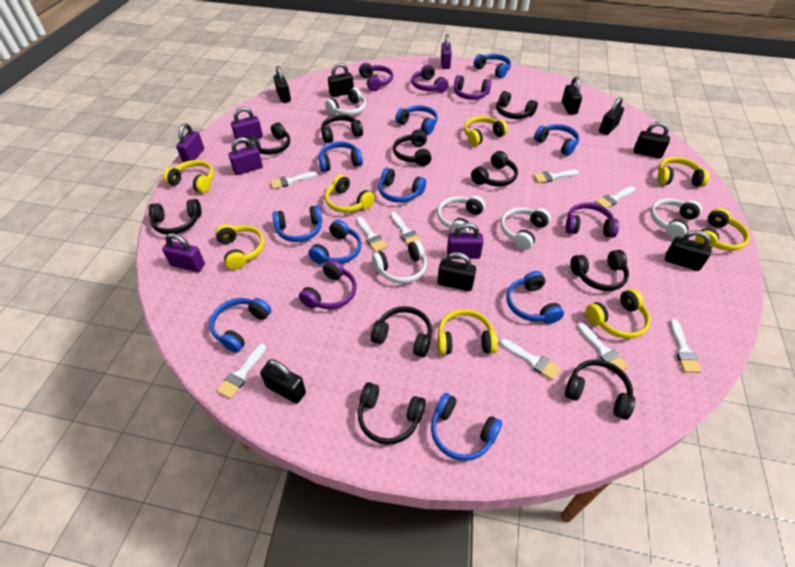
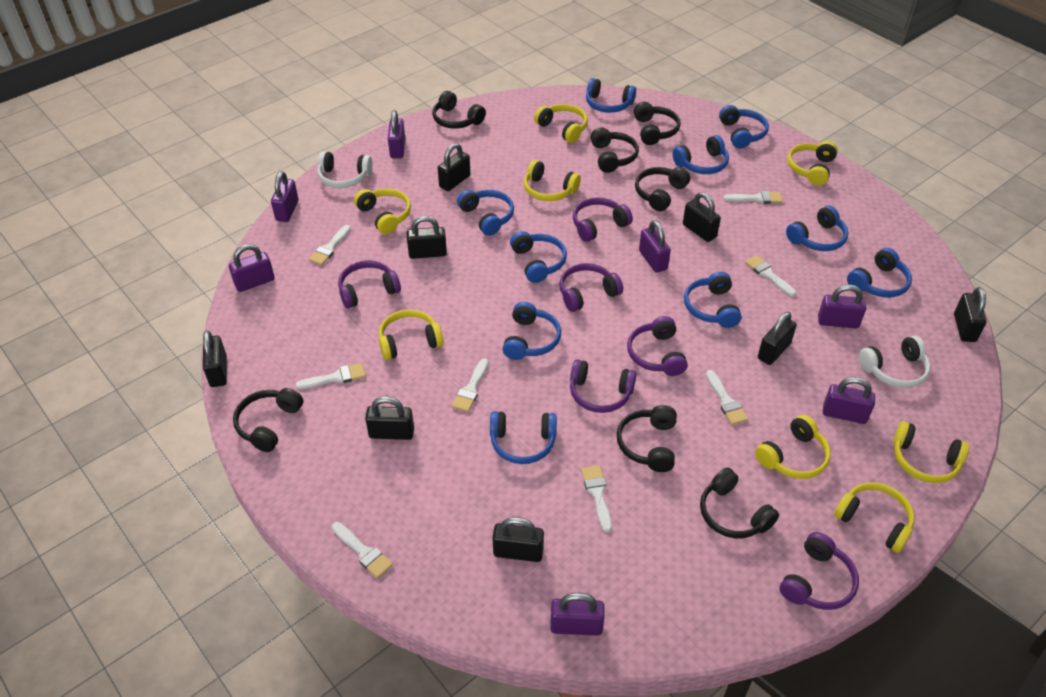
black headphones: [148,199,202,235] [245,122,290,155] [321,115,363,143] [358,382,426,445] [371,306,432,357] [393,130,432,166] [471,151,518,187] [496,91,538,119] [565,359,635,420] [570,250,629,291] = 10 -> [233,388,303,452] [432,91,486,129] [591,127,639,173] [617,405,677,472] [634,102,681,145] [635,167,690,211] [700,468,779,538] = 7
purple headphones: [299,259,357,309] [359,63,393,91] [411,64,449,93] [454,75,491,100] [566,202,619,238] = 5 -> [338,260,401,308] [559,263,623,312] [570,359,636,413] [573,197,633,242] [627,316,688,376] [780,532,859,610] = 6
purple padlock: [162,233,205,272] [176,123,204,162] [228,137,263,175] [231,107,263,144] [441,34,452,69] [447,223,484,259] = 6 -> [229,244,275,292] [271,171,299,222] [388,110,405,158] [550,593,605,636] [639,220,671,273] [818,285,866,329] [823,377,875,424] = 7
white brush: [217,344,266,399] [270,171,317,189] [356,216,387,252] [390,212,422,245] [500,339,561,380] [533,170,579,183] [577,322,628,374] [596,186,635,208] [670,319,702,373] = 9 -> [296,363,366,389] [309,225,351,265] [332,522,393,578] [452,358,488,412] [581,465,612,533] [706,370,748,425] [723,191,783,204] [745,255,796,297] = 8
white headphones: [325,87,366,116] [372,240,427,283] [437,196,485,233] [500,207,551,250] [650,198,702,239] = 5 -> [317,151,372,188] [859,336,931,388] = 2

